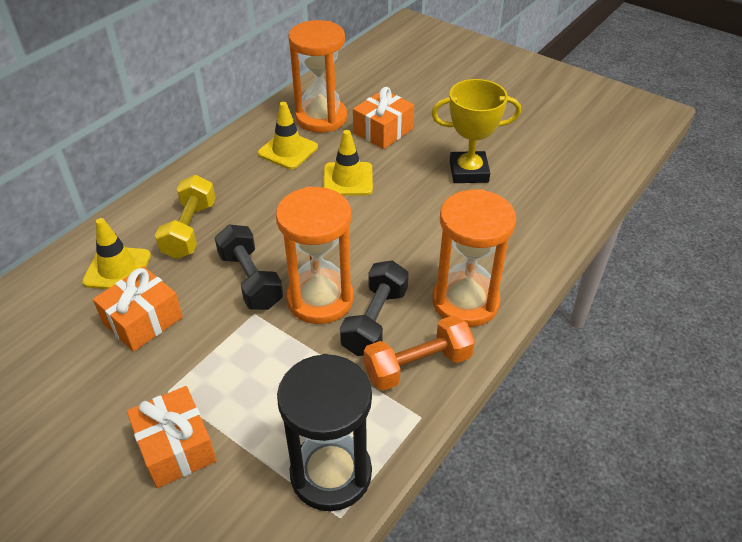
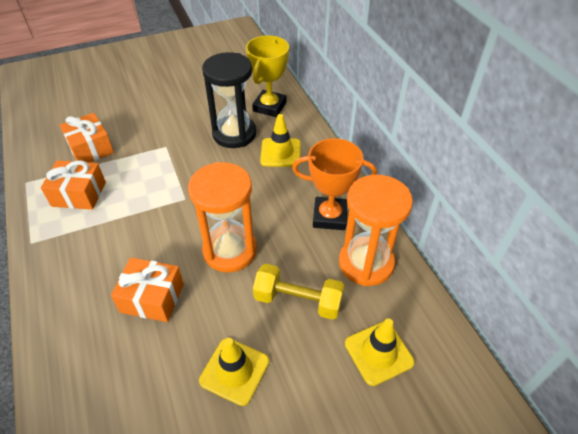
black dumbbell: [215,224,283,310] [340,260,409,356] = 2 -> none = 0
orange dumbbell: [364,315,475,391] = 1 -> none = 0
orange hourglass: [276,186,353,324] [288,20,347,133] [432,189,516,327] = 3 -> [188,162,257,273] [339,175,413,286] = 2
orange trophy: none = 0 -> [292,138,377,230] = 1

